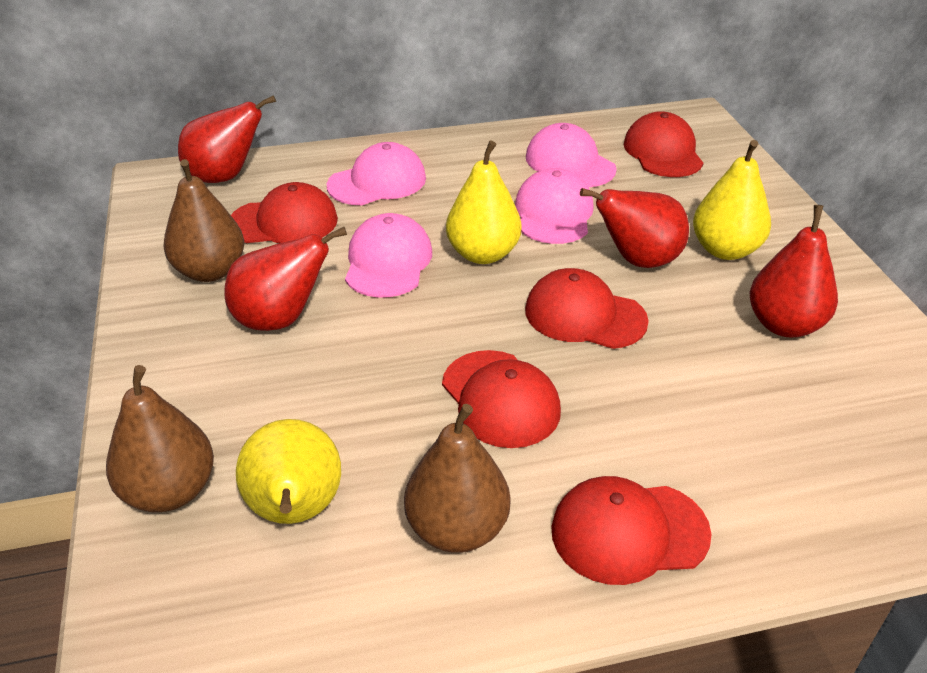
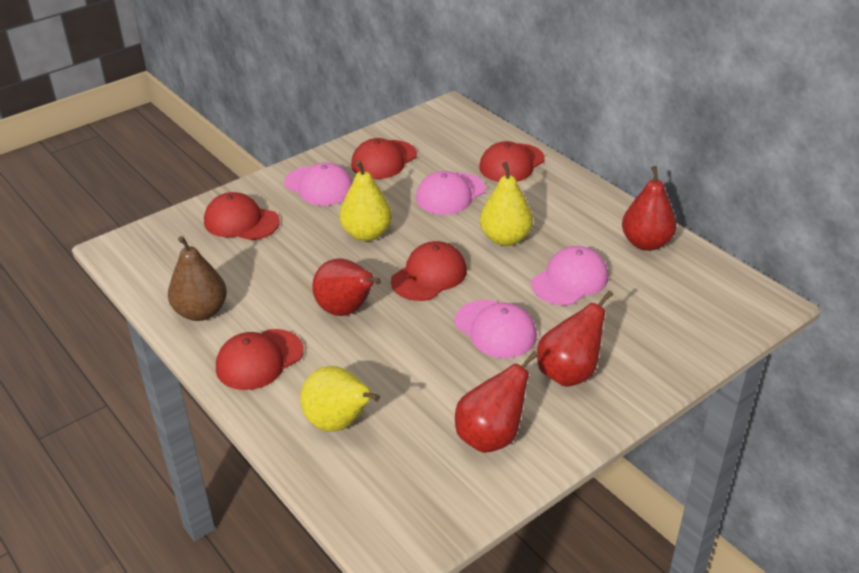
brown pear: [106,365,214,512] [163,159,244,282] [404,404,510,553] = 3 -> [168,236,227,321] = 1

